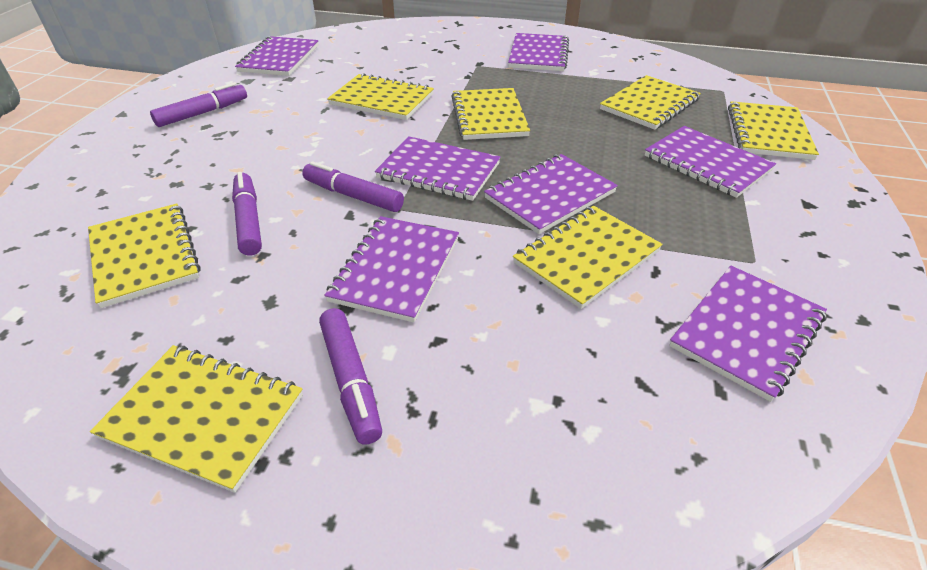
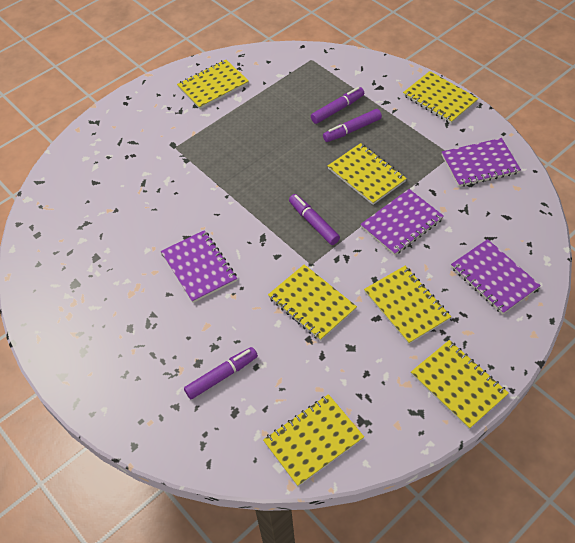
purple notebook: [235,36,319,76] [324,216,459,322] [375,136,501,201] [484,154,618,234] [508,33,569,71] [645,126,776,198] [669,266,827,402] = 7 -> [161,230,237,303] [360,189,444,255] [442,138,521,187] [451,239,541,314] = 4

